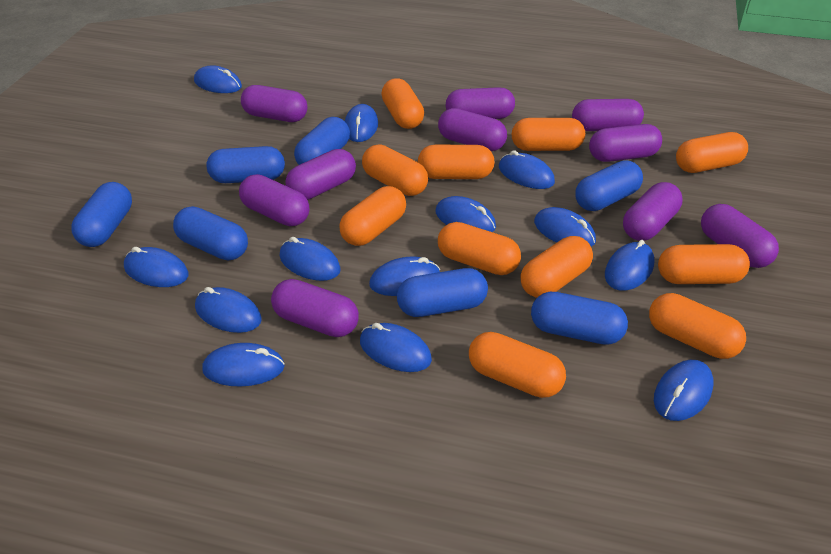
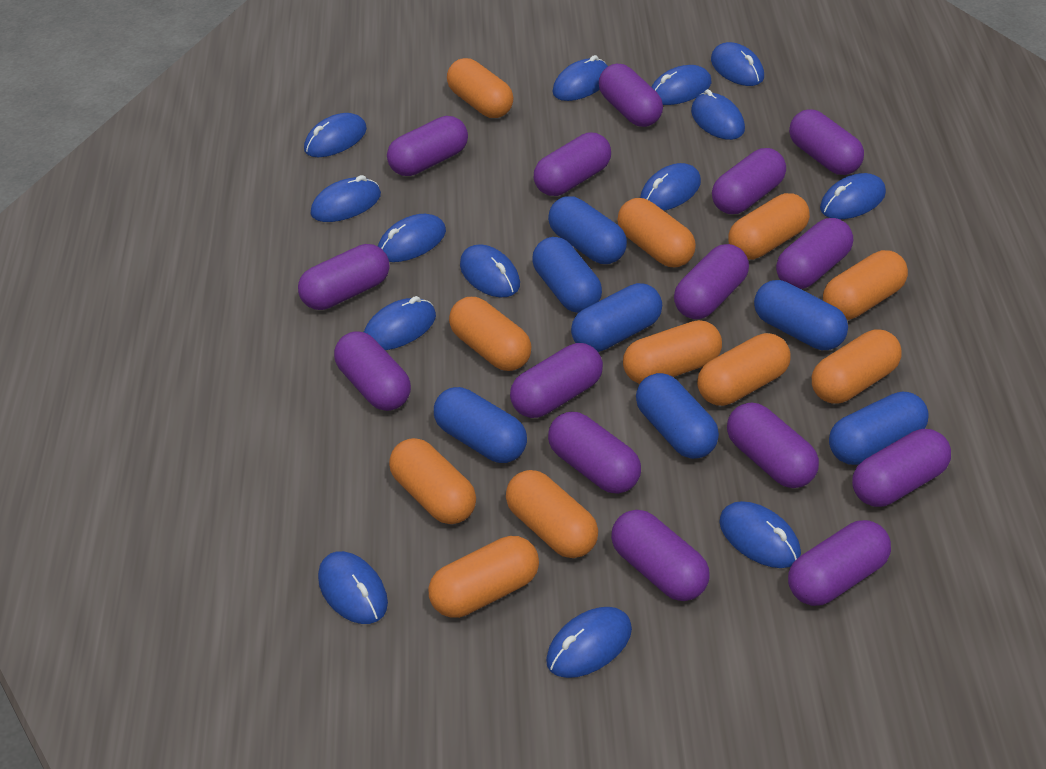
blue mouse: [124,247,188,287] [194,65,242,93] [195,287,262,333] [202,343,285,386] [279,237,341,281] [344,104,378,142] [360,323,432,372] [369,256,440,296] [435,196,496,232] [499,150,555,189] [534,207,596,246] [605,240,654,291] [654,360,713,421] = 13 -> [304,113,367,157] [311,175,381,222] [318,551,388,624] [364,296,436,350] [378,214,446,262] [460,244,520,297] [546,607,632,678] [553,55,608,101] [640,163,701,211] [652,65,712,105] [691,89,745,140] [711,42,764,86] [719,501,801,568] [820,173,886,219] = 14
purple capsule: [239,174,309,226] [241,85,307,122] [271,279,359,337] [285,149,356,200] [438,108,507,151] [446,87,515,119] [572,99,644,131] [589,124,662,162] [623,182,683,241] [701,204,779,268] = 10 -> [298,244,390,310] [334,331,411,411] [387,116,468,176] [510,343,603,418] [534,133,611,196] [548,412,641,494] [599,64,663,127] [611,510,710,601] [674,244,749,319] [712,148,786,214] [727,403,819,488] [776,218,853,289] [788,520,891,606] [789,109,864,175] [852,429,951,507] = 15

